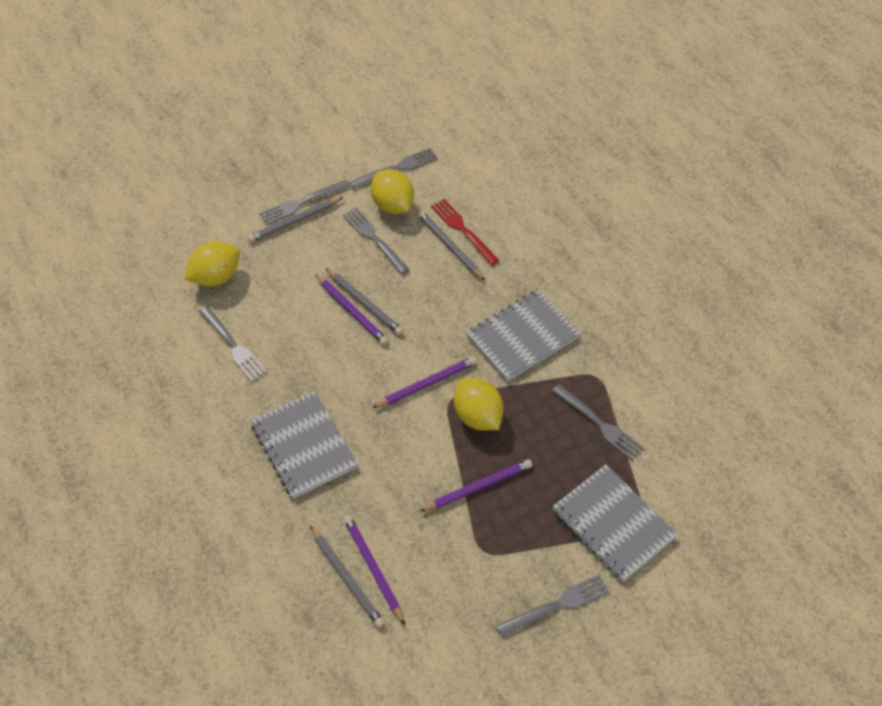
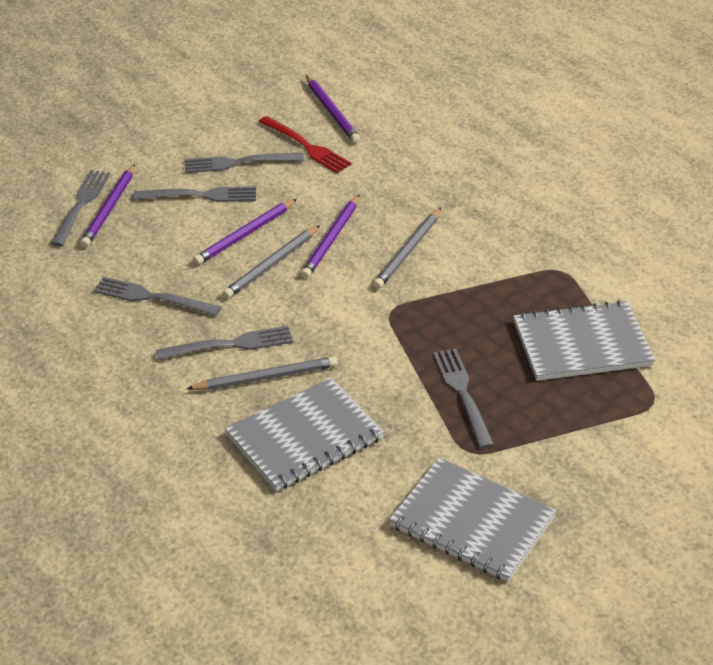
grey pencil: [248,197,344,242] [310,526,385,628] [325,268,403,335] [418,211,485,280] = 4 -> [187,356,338,390] [223,225,320,299] [373,208,441,289] = 3
yellow lemon: [184,241,240,286] [371,169,414,214] [454,378,504,430] = 3 -> none = 0

